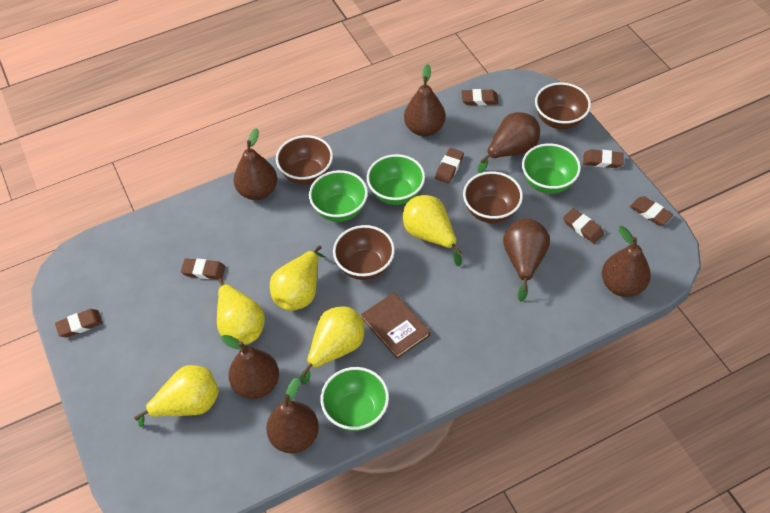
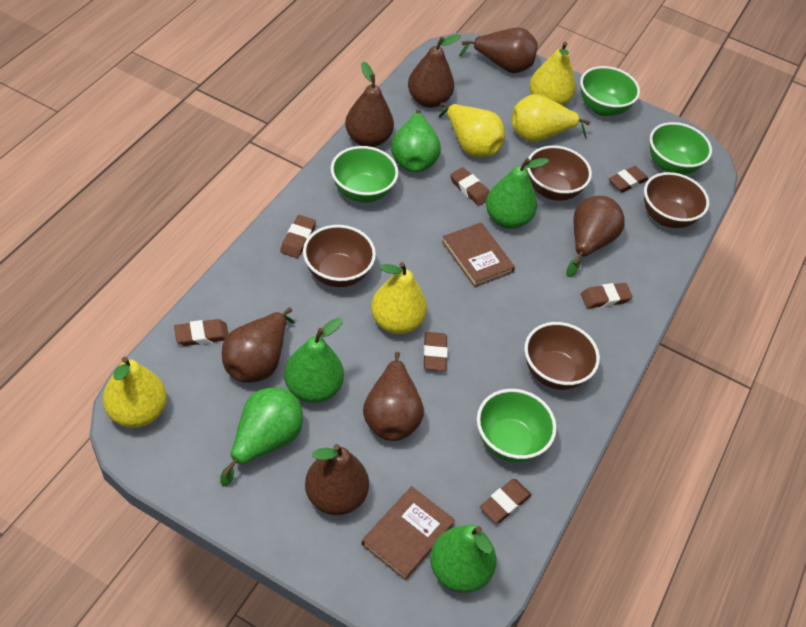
brown book: [361,292,431,359] = 1 -> [361,486,455,580] [442,223,515,287] = 2
green pear: none = 0 -> [220,387,303,486] [284,318,344,403] [391,110,441,172] [430,525,496,593] [486,158,549,229] = 5

